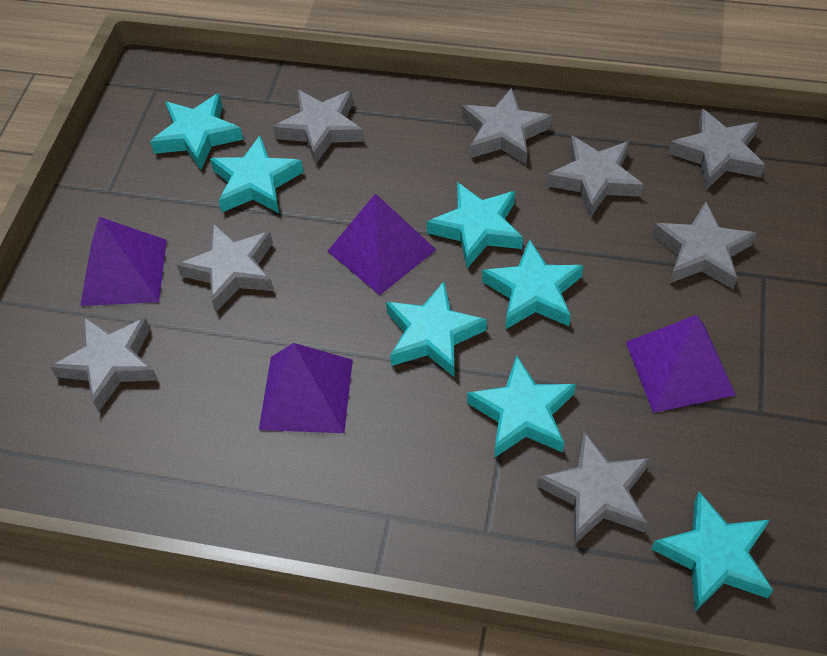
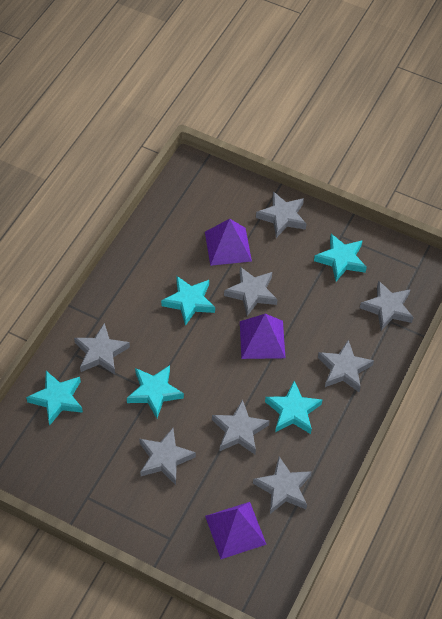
purple pyramid: [80,217,167,306] [259,343,353,433] [327,193,436,295] [626,315,736,413] = 4 -> [205,219,252,266] [205,502,267,559] [240,314,285,359] = 3
turquoise star: [150,93,244,170] [210,135,303,213] [386,281,487,378] [427,182,523,268] [467,355,576,458] [482,239,584,330] [651,492,773,612] = 7 -> [26,371,83,425] [127,365,184,418] [161,276,215,326] [265,381,322,434] [314,234,367,281] = 5

